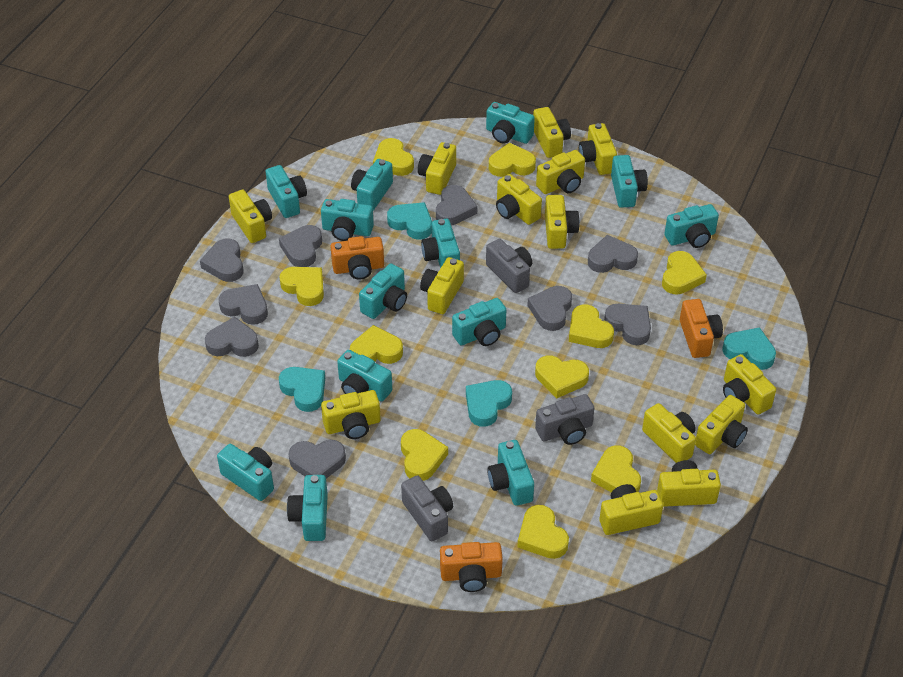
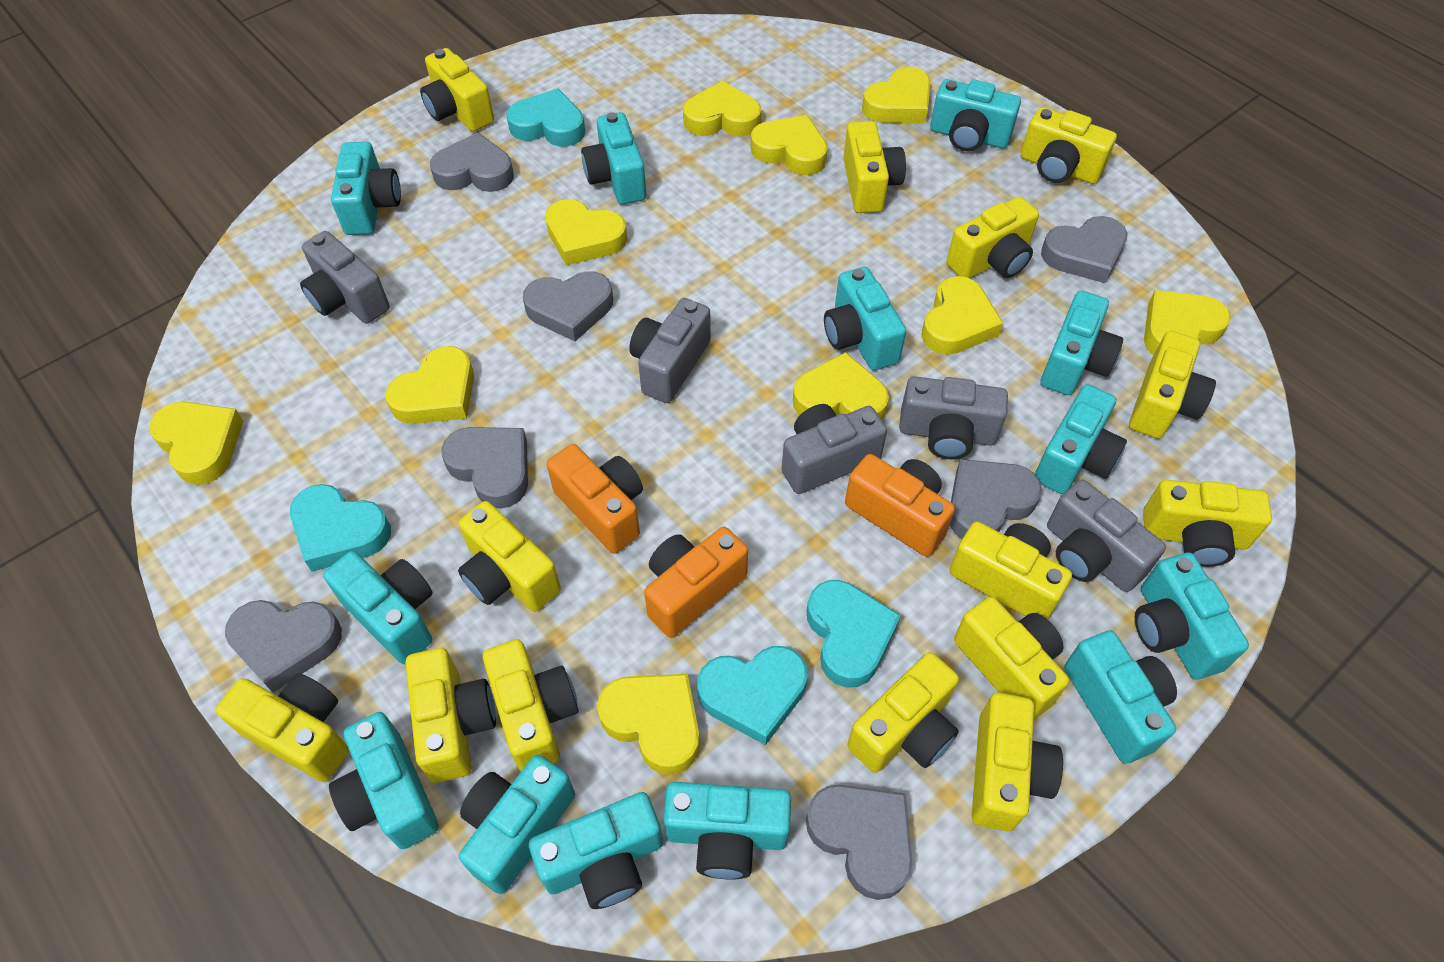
grey camera: [401,476,453,541] [486,238,532,293] [535,394,594,445] = 3 -> [300,231,390,324] [629,298,711,403] [782,404,887,494] [899,376,1008,459] [1047,480,1166,592] = 5
grey heart: [200,238,244,282] [205,317,259,357] [219,284,268,325] [279,225,322,267] [288,440,346,478] [436,185,477,226] [527,286,572,331] [588,235,638,273] [604,304,651,345] = 9 -> [225,600,342,693] [430,132,514,192] [441,427,528,509] [523,271,613,341] [806,784,913,900] [950,459,1042,539] [1041,216,1127,283] = 7

